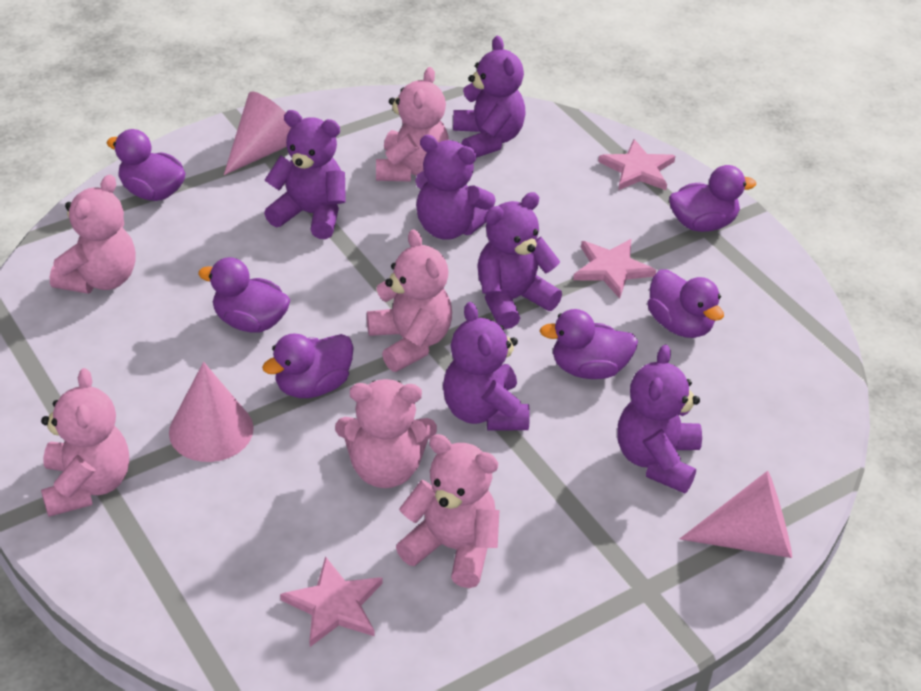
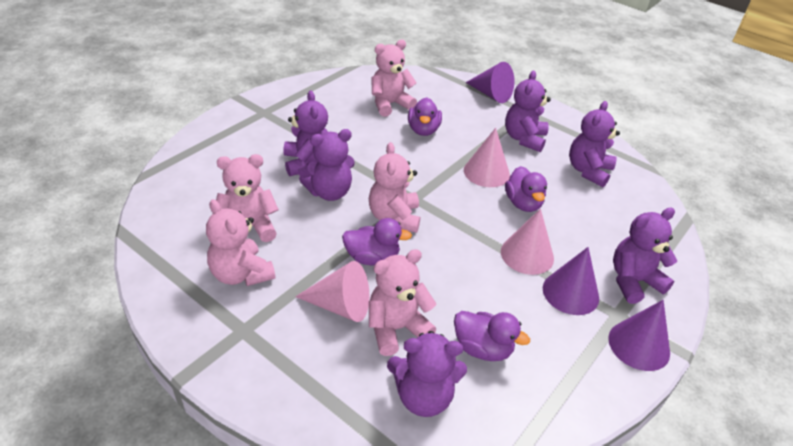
pink star: [280,556,382,647] [573,239,656,299] [598,139,675,190] = 3 -> none = 0
pink teddy bear: [41,368,129,517] [50,175,136,294] [335,379,437,488] [367,229,452,372] [376,67,449,182] [396,434,499,588] = 6 -> [206,199,275,286] [216,154,279,242] [369,142,420,233] [369,249,437,356] [371,40,417,117] = 5
purple cone: none = 0 -> [466,62,515,103] [543,247,599,315] [608,300,670,371] = 3
purple duck: [107,129,186,201] [198,257,290,332] [262,333,354,398] [540,309,638,379] [647,270,724,338] [669,165,756,232] = 6 -> [342,218,412,265] [408,97,442,136] [454,311,530,361] [505,166,547,212] = 4

